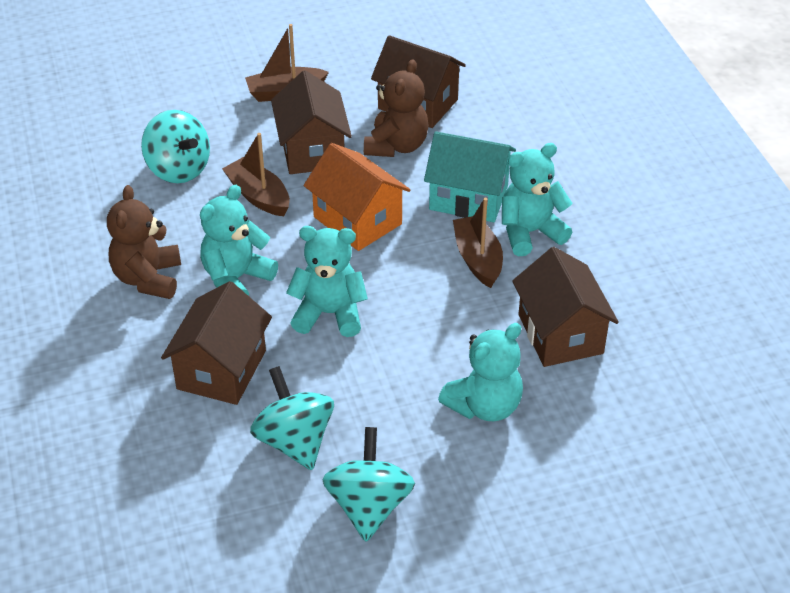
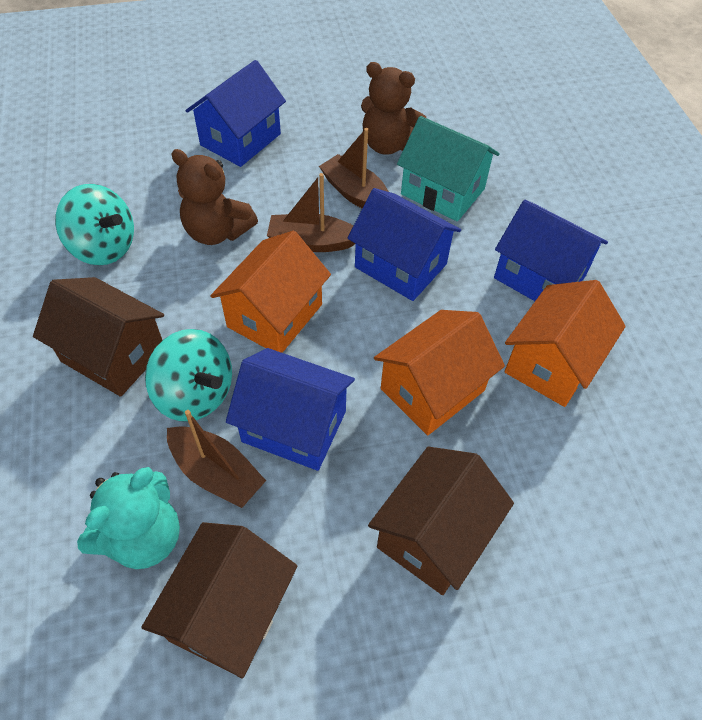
blue house: none = 0 -> [186,60,286,167] [226,348,355,471] [348,188,461,301] [494,199,608,301] = 4
brown house: [161,281,272,405] [271,70,352,174] [371,35,466,128] [512,247,619,367] = 4 -> [33,277,164,397] [141,522,297,678] [368,446,514,595] = 3
orange house: [303,143,411,251] = 1 -> [210,231,331,353] [374,310,505,435] [504,280,626,407] = 3
turquoise spinning top: [141,110,210,183] [250,366,334,470] [322,427,415,542] = 3 -> [55,184,134,265] [145,329,232,422] = 2
turquoise teddy bear: [200,185,278,296] [286,226,368,337] [438,323,523,421] [502,143,573,256] = 4 -> [77,467,180,569] = 1

